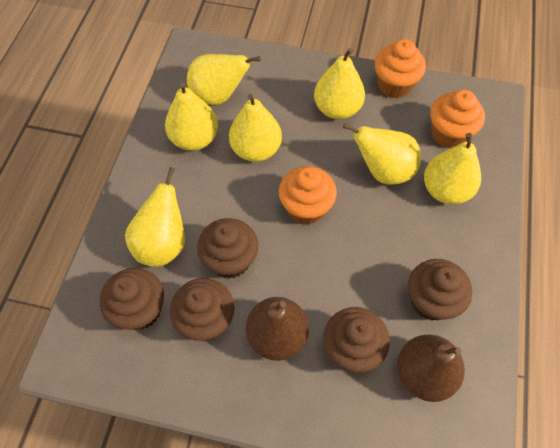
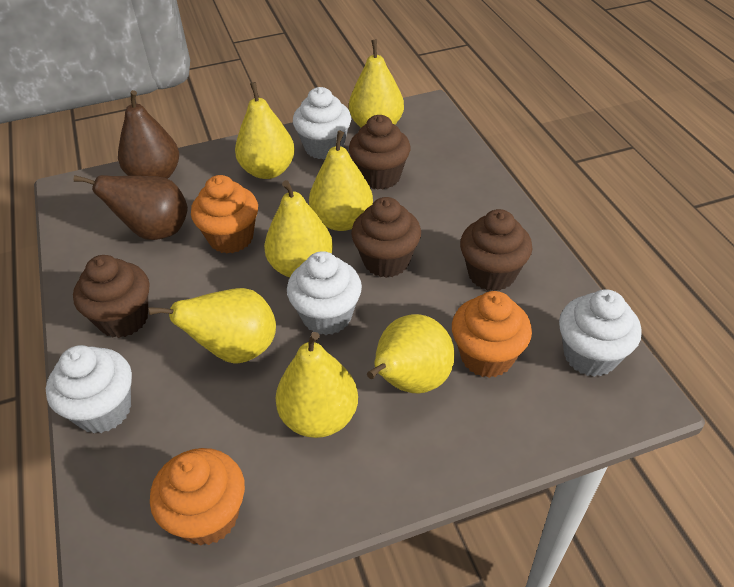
brown cupcake: [100,268,164,330] [170,278,234,341] [197,218,258,279] [323,307,390,373] [408,259,472,321] = 5 -> [73,255,149,338] [349,115,411,190] [351,197,421,278] [460,209,532,291] = 4
white cupcake: none = 0 -> [46,345,132,433] [287,251,362,335] [293,87,351,160] [559,289,642,377] = 4

